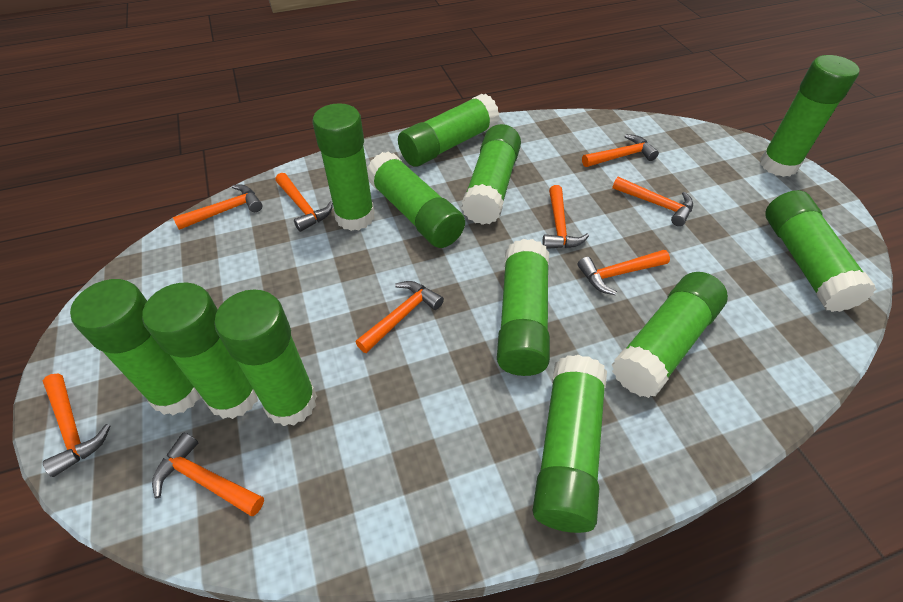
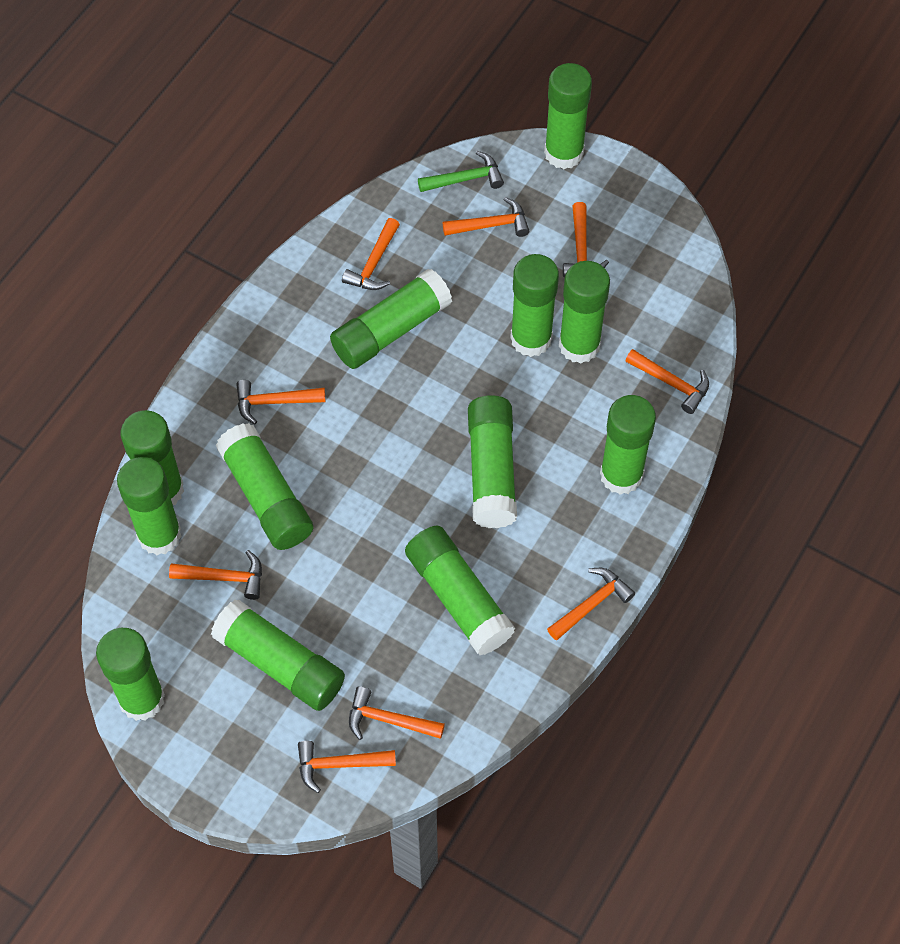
green hammer: none = 0 -> [418,151,504,192] = 1

